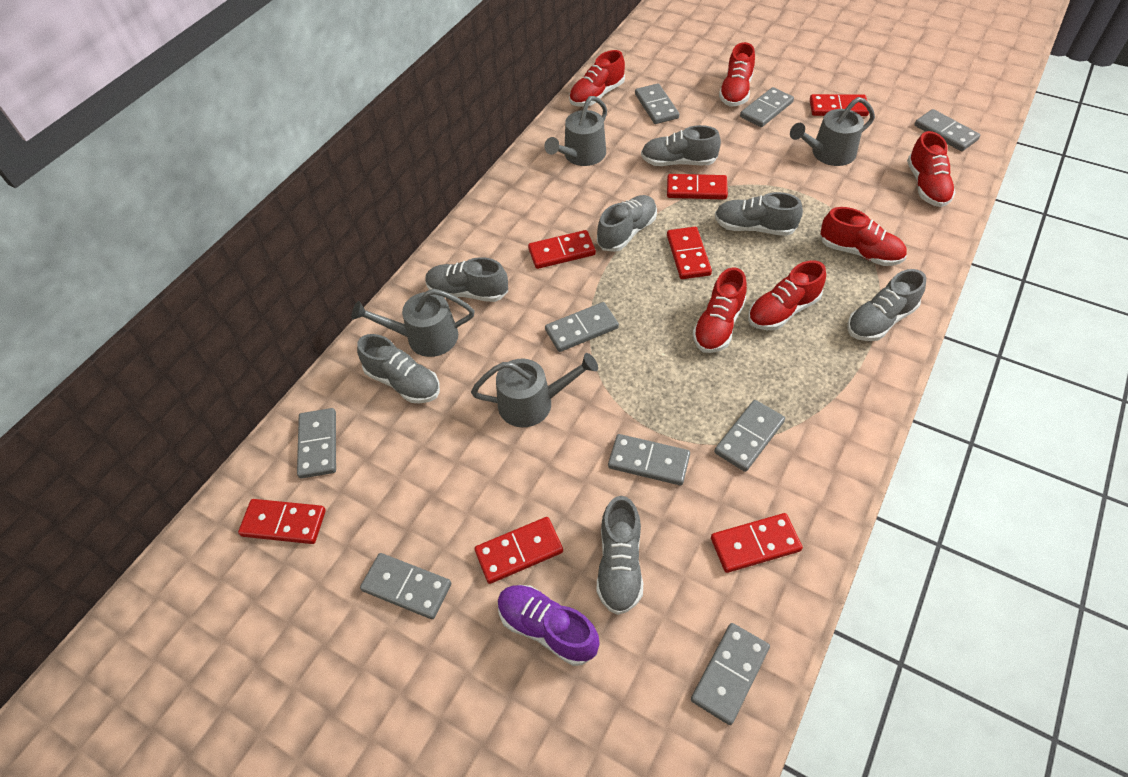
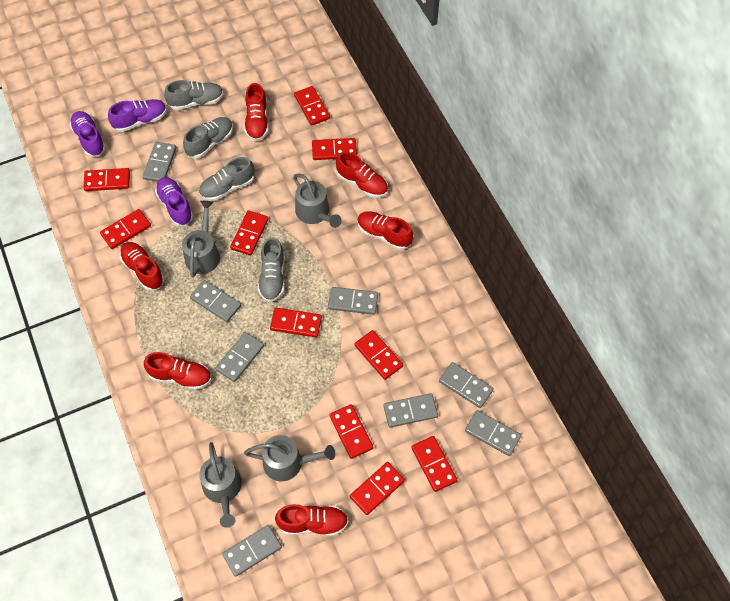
grey domino: [297,408,336,479] [360,553,451,619] [545,302,619,352] [608,434,690,485] [635,83,679,124] [691,623,770,725] [714,400,785,472] [740,87,794,127] [915,109,980,151] = 9 -> [142,142,176,182] [190,280,241,322] [215,332,264,382] [222,525,282,577] [328,287,378,315] [383,393,438,428] [439,362,494,408] [465,410,521,456] = 8
grey shoe: [357,334,440,403] [425,257,508,302] [596,496,643,615] [597,195,657,252] [641,125,721,166] [715,192,803,236] [847,269,926,341] = 7 -> [164,80,224,110] [183,117,233,159] [199,157,254,201] [258,237,285,302] = 4
purple shoe: [498,585,600,666] = 1 -> [69,111,106,157] [108,99,167,132] [155,177,193,226] = 3
red domino: [238,499,326,544] [475,517,563,584] [528,230,596,269] [667,174,728,200] [667,227,712,279] [711,513,803,573] [810,94,869,116] = 7 -> [83,168,130,191] [100,209,151,249] [230,211,269,255] [270,308,322,337] [294,86,330,126] [312,138,357,160] [330,404,373,459] [350,462,405,515] [354,330,403,380] [411,436,457,492] = 10

